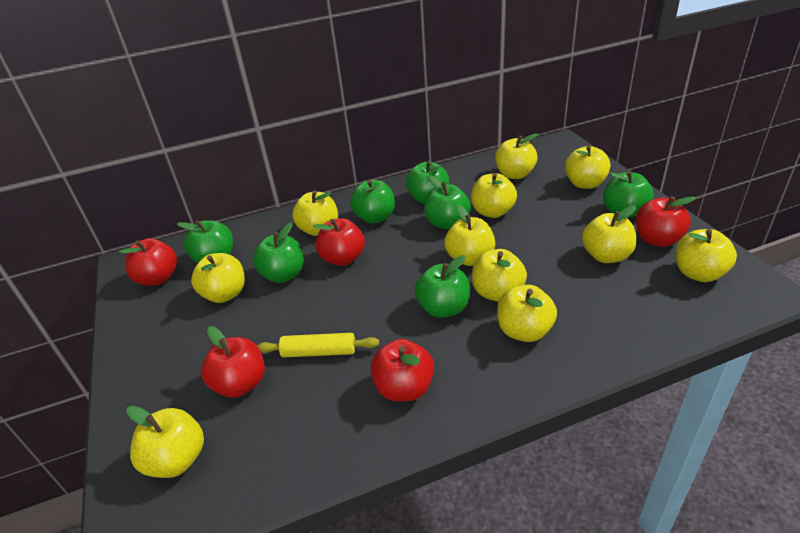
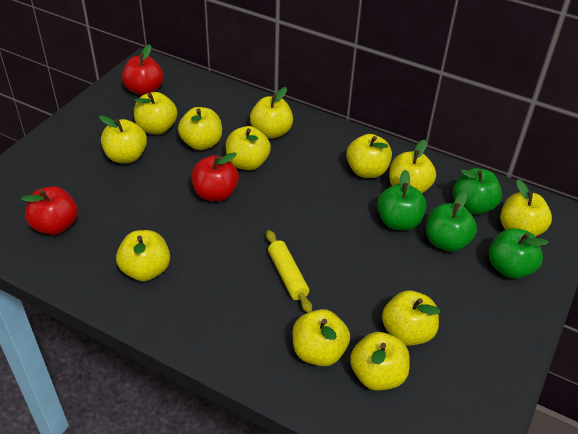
green apple: [177,220,233,263] [253,223,303,283] [350,180,395,224] [406,161,449,204] [415,255,470,318] [424,175,471,230] [603,170,654,218] = 7 -> [377,170,427,231] [426,191,477,252] [453,168,502,215] [489,228,549,279] = 4
red apple: [119,238,177,286] [201,326,265,398] [313,218,365,266] [371,339,434,401] [636,196,696,247] = 5 -> [21,186,78,235] [122,44,163,96] [191,152,239,201] = 3
yellow apple: [126,406,204,478] [191,253,245,303] [292,190,338,236] [445,205,495,266] [471,173,517,218] [472,249,527,302] [495,133,538,179] [497,285,557,342] [565,145,611,189] [582,205,636,263] [676,229,737,282] = 11 -> [99,115,147,163] [116,230,170,281] [134,92,177,134] [178,107,222,150] [226,126,271,170] [250,87,293,139] [292,309,350,366] [346,134,392,178] [350,332,410,391] [382,291,440,346] [389,140,436,193] [500,179,552,237] = 12

